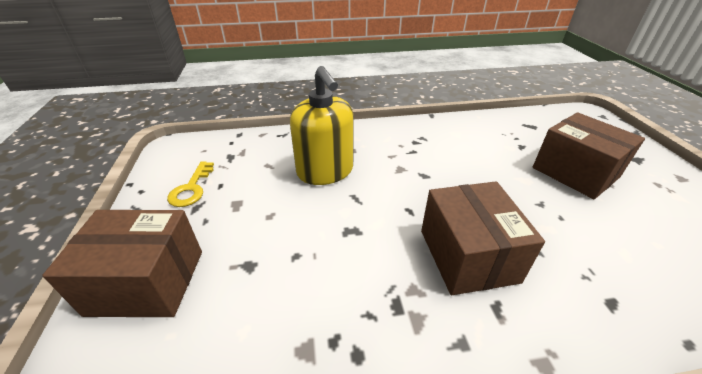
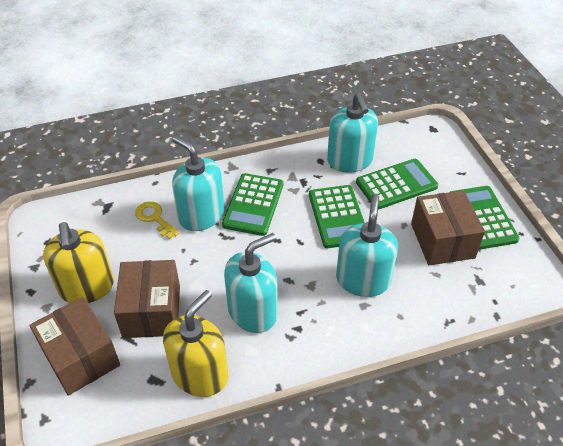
green calculator: none = 0 -> [222,173,283,236] [309,185,365,248] [356,159,438,210] [450,186,519,250] = 4
turquoise soap dispenser: none = 0 -> [172,136,225,231] [224,233,278,333] [327,93,378,173] [336,194,398,297] = 4
yellow soap dispenser: [290,66,354,185] = 1 -> [43,222,114,303] [163,290,228,397] = 2

